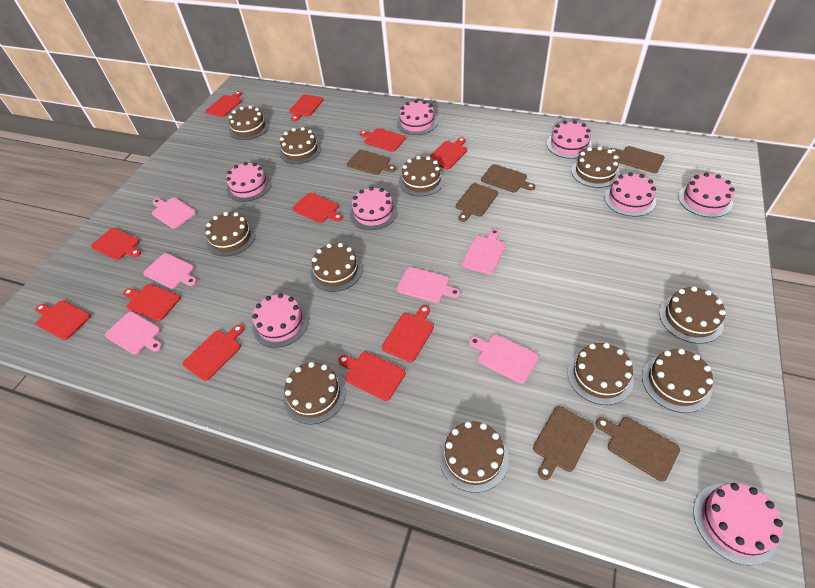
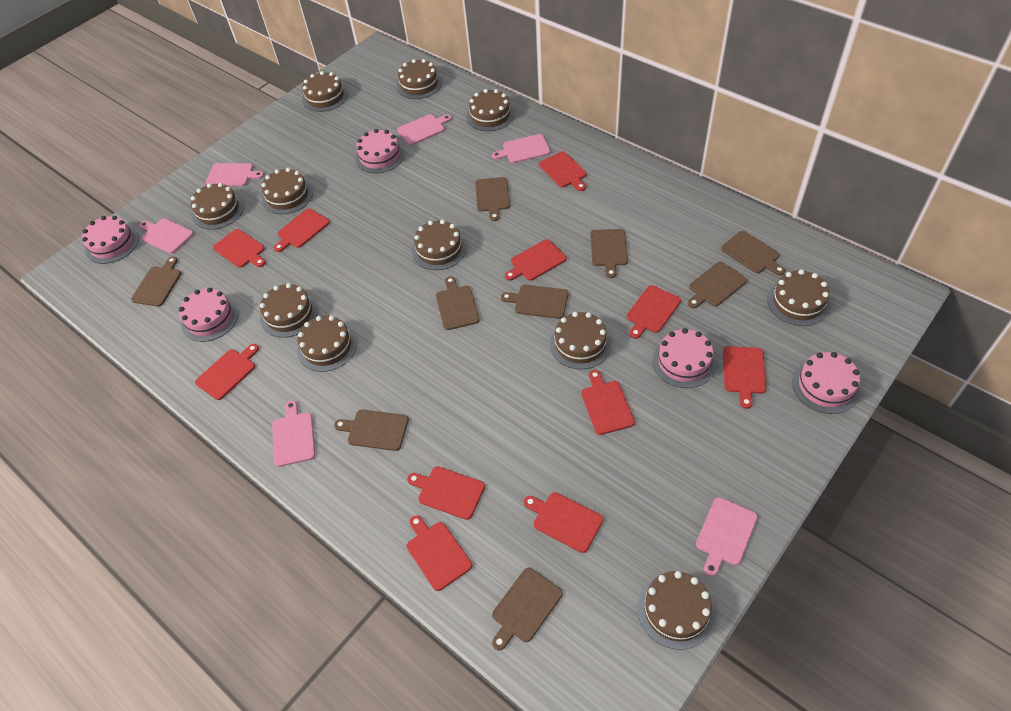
brown cutting board: [347,150,396,175] [456,183,498,222] [481,164,535,193] [533,406,595,480] [596,417,680,482] [610,146,665,173] = 6 -> [131,256,181,306] [334,409,409,451] [436,276,480,330] [475,177,510,221] [492,567,563,650] [501,285,569,319] [590,229,628,278] [688,261,747,308] [721,231,785,275] = 9
pink cake: [226,162,271,202] [252,293,309,348] [350,187,398,230] [397,100,438,135] [547,120,592,159] [604,172,656,217] [678,173,735,218] [693,483,783,566] = 8 -> [82,216,139,264] [179,288,238,342] [355,129,405,173] [652,328,716,388] [792,352,861,414] = 5

